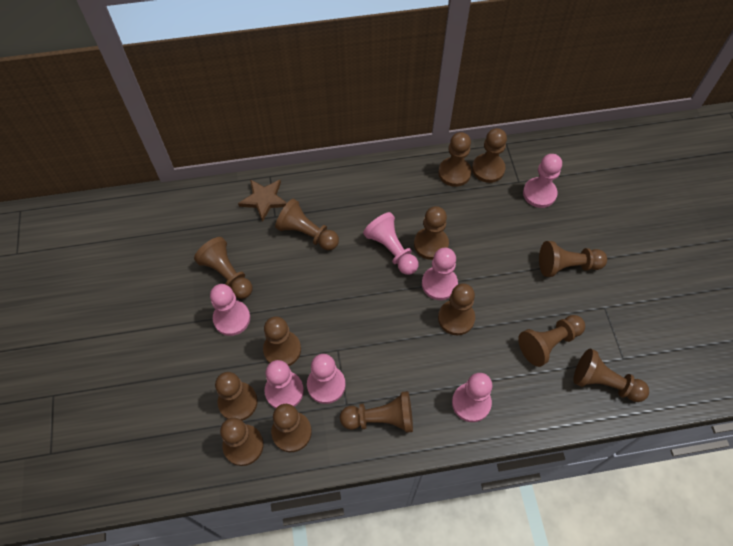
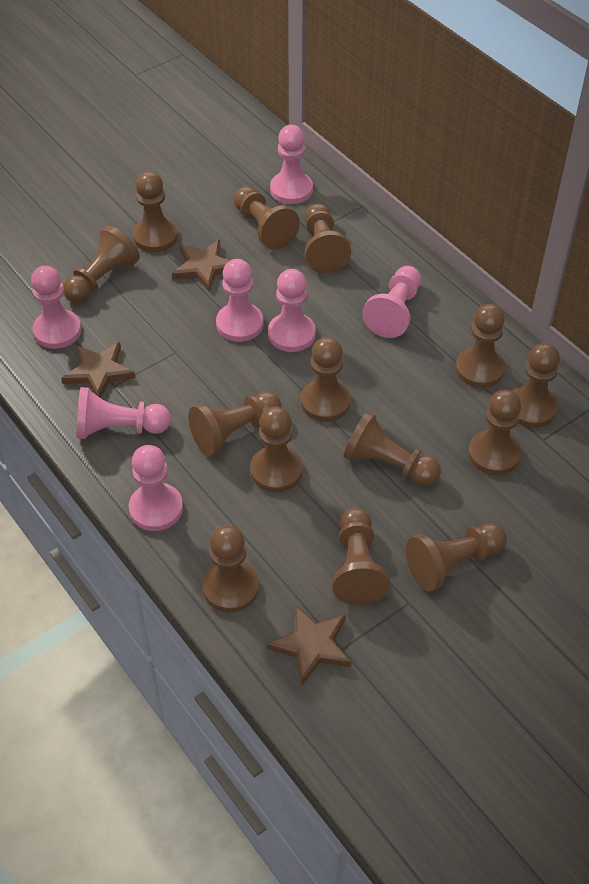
brown star: [238,179,287,222] = 1 -> [61,342,135,398] [172,240,230,292] [267,605,352,685] = 3

